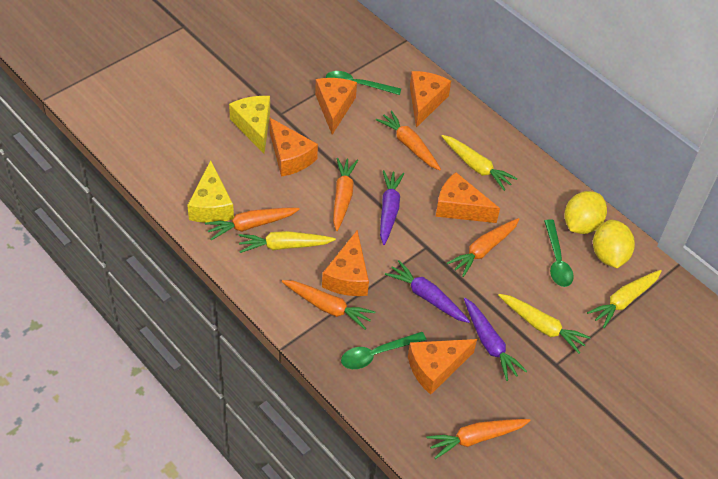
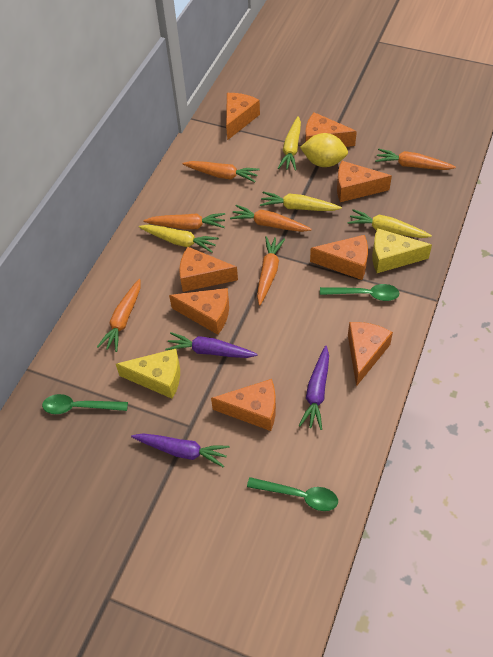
orange cheese: [269,117,318,177] [315,78,357,135] [322,230,369,296] [408,339,477,395] [410,71,451,128] [436,172,500,223] = 6 -> [169,288,229,335] [179,247,238,292] [211,379,276,431] [226,93,260,140] [305,112,357,147] [310,235,368,280] [337,161,392,202] [348,322,393,387] = 8
yellow lemon: [564,191,607,234] [593,220,635,268] = 2 -> [300,133,348,167] = 1

